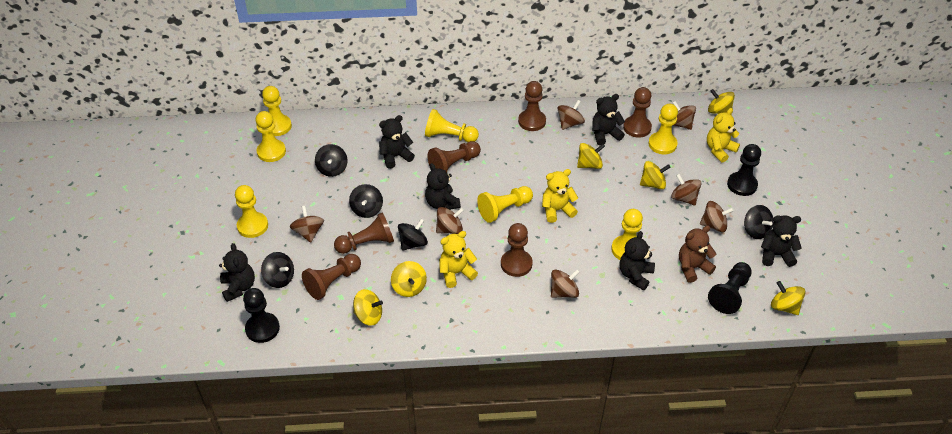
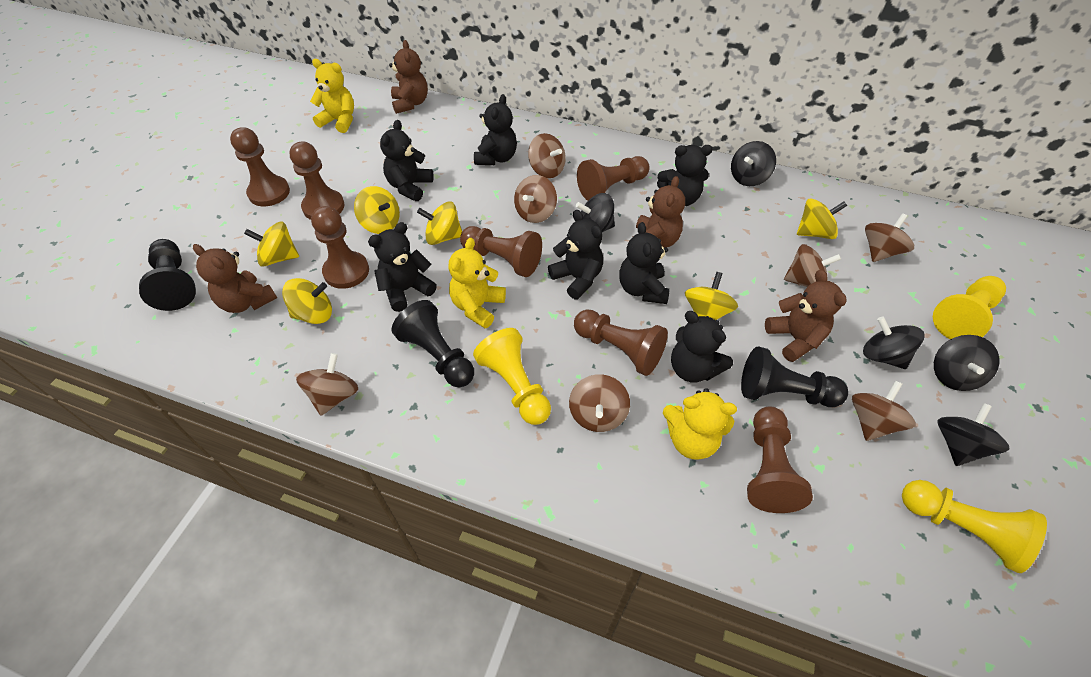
black teddy bear: [219,243,255,302] [379,115,415,169] [425,163,461,210] [592,94,625,145] [619,231,655,290] [761,215,802,267] = 6 -> [368,222,437,312] [380,120,434,201] [474,94,517,165] [548,210,603,299] [619,222,670,304] [657,145,713,206] [671,311,733,383] = 7
brown pawn: [302,254,361,300] [334,212,394,254] [428,141,481,173] [501,223,533,277] [518,81,546,131] [623,87,652,138] = 6 -> [230,127,290,206] [289,141,345,220] [311,206,369,289] [460,226,542,277] [574,309,668,376] [577,156,650,201] [747,407,813,513] = 7
brown teddy bear: [679,226,716,283] = 1 -> [193,244,277,313] [389,40,428,114] [633,176,685,248] [765,270,846,362] = 4
yellow pawn: [235,185,268,238] [255,111,286,162] [262,86,292,136] [425,109,479,142] [477,186,533,223] [611,209,643,260] [648,104,678,154] = 7 -> [473,328,551,425] [902,480,1047,573] [933,276,1006,339] = 3

